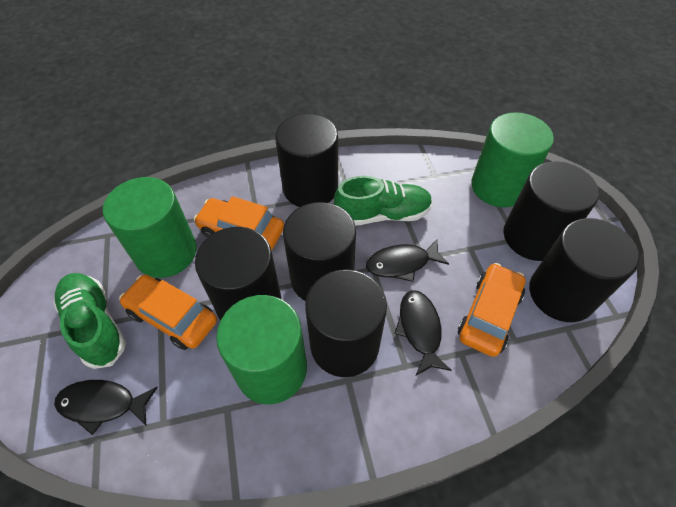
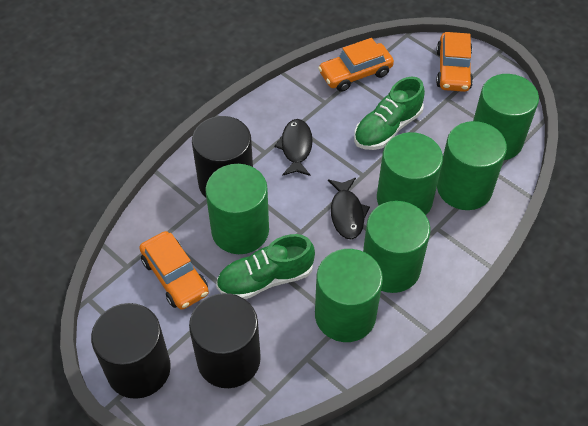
black cylinder: [195,227,281,320] [275,114,338,207] [283,202,356,301] [305,269,387,377] [503,161,599,261] [529,218,640,322] = 6 -> [91,303,171,399] [189,293,261,388] [192,116,253,198] = 3
black fish: [54,380,158,435] [366,240,449,282] [394,290,452,375] = 3 -> [274,119,313,176] [328,178,370,239] = 2
green cylinder: [103,177,197,278] [216,295,307,404] [471,112,554,207] = 3 -> [205,164,269,254] [315,249,383,342] [363,201,430,293] [377,132,443,215] [437,121,507,210] [473,74,539,160] = 6

